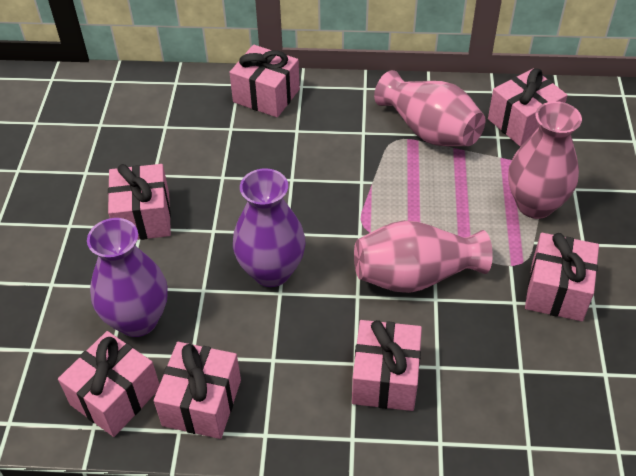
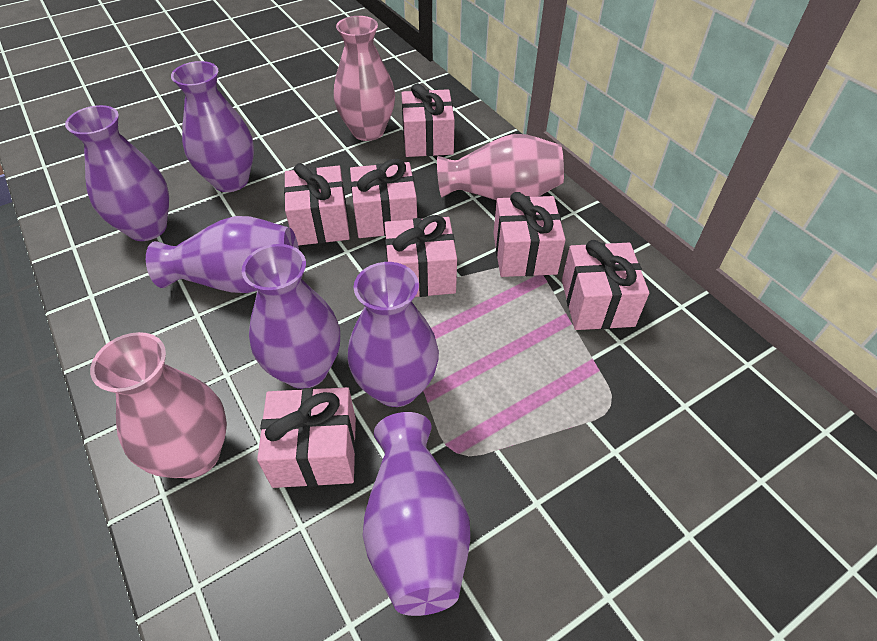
purple vase: [87,218,168,337] [233,168,305,287] = 2 -> [65,105,169,241] [146,216,299,293] [171,61,254,192] [242,244,340,389] [348,262,439,407] [363,412,470,616] = 6

